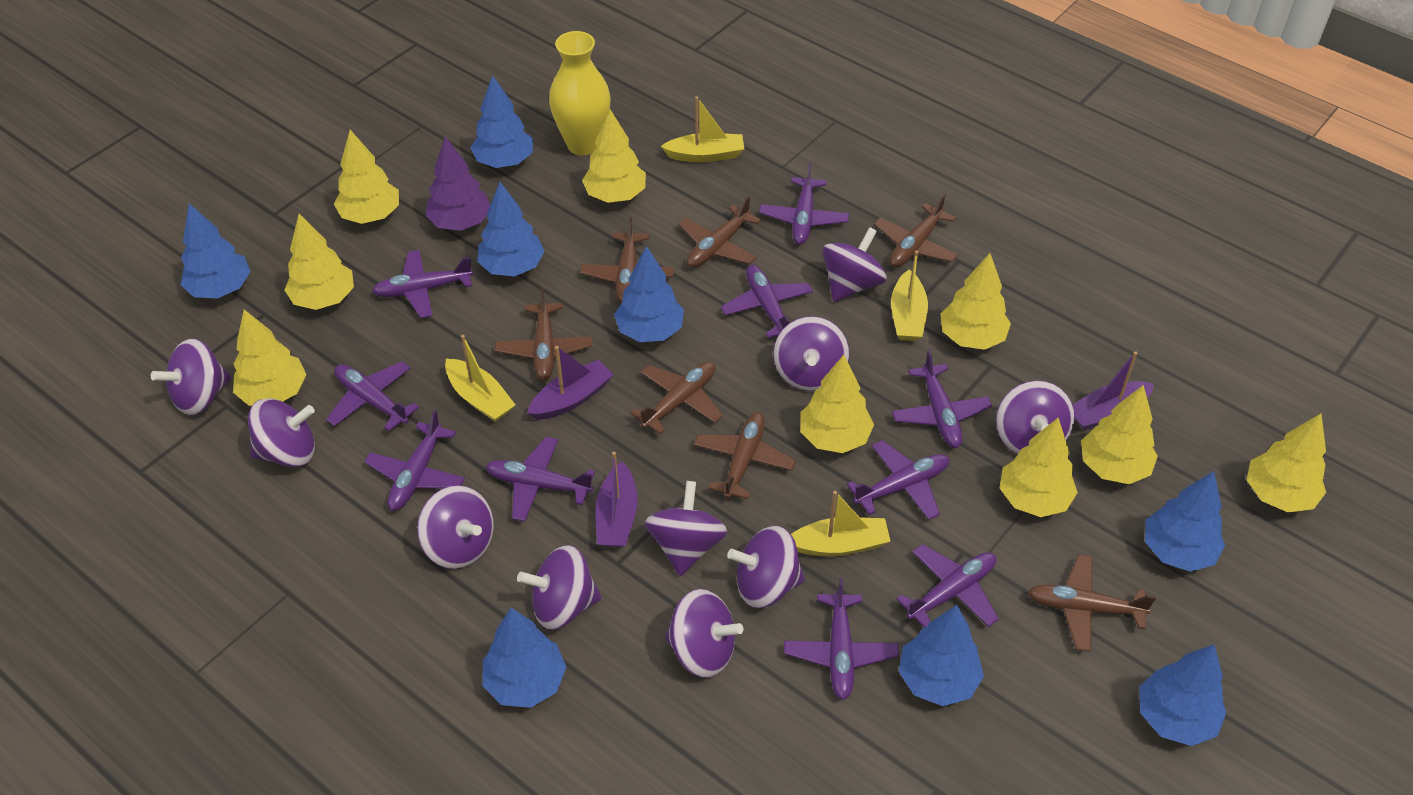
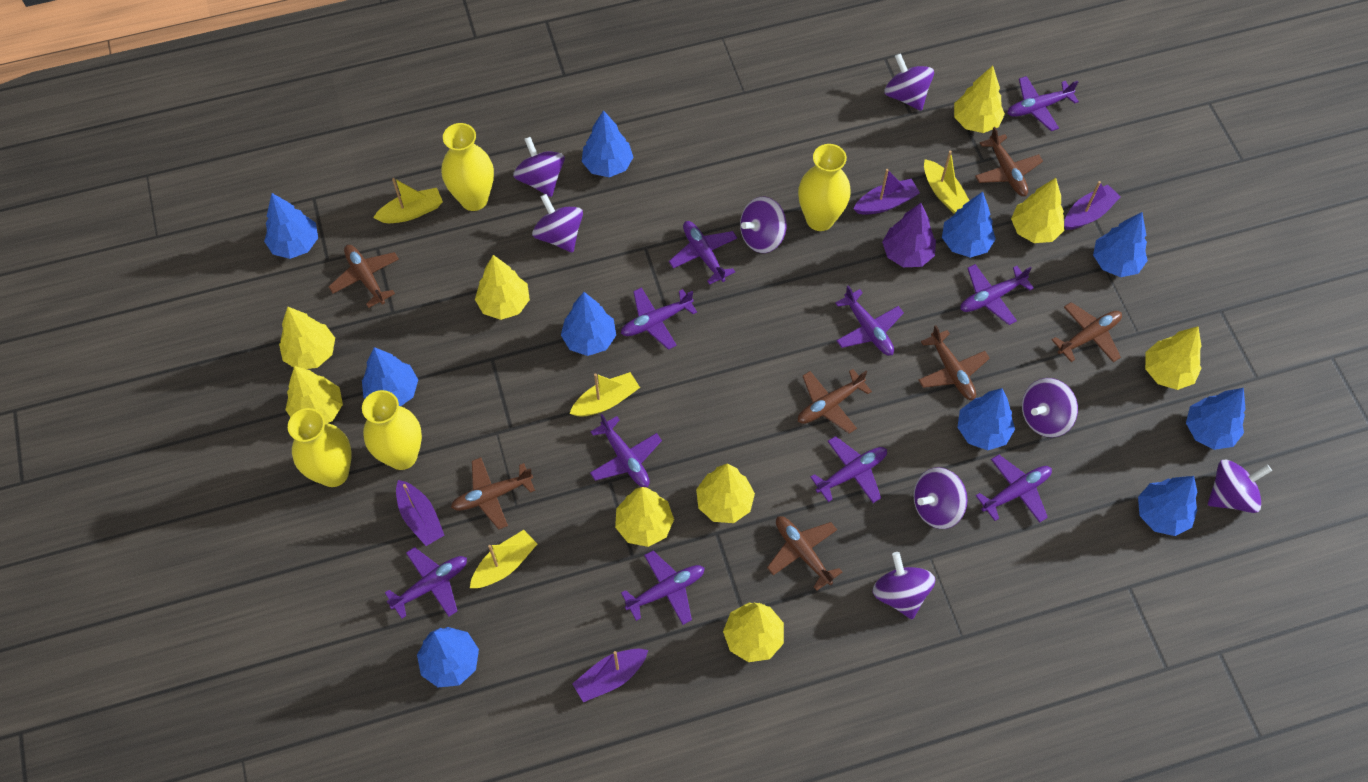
blue tree: [181,204,251,299] [471,75,533,168] [477,182,545,276] [482,608,566,708] [614,246,684,342] [899,605,984,706] [1139,644,1227,746] [1145,471,1225,572] = 8 -> [264,193,318,259] [362,347,418,406] [417,627,479,687] [561,292,616,356] [582,110,633,177] [942,192,996,258] [957,388,1015,450] [1093,212,1148,277] [1138,476,1197,536] [1186,388,1246,450] = 10
purple boat: [527,346,614,420] [595,452,638,548] [1073,351,1154,430] = 3 -> [396,480,444,546] [572,649,648,702] [854,169,920,215] [1064,181,1121,230] = 4
purple spinning top: [151,338,231,415] [248,398,315,467] [417,485,494,569] [517,545,601,630] [645,481,727,576] [665,589,743,678] [727,526,805,608] [773,316,849,391] [822,227,886,302] [996,381,1075,454] = 10 -> [513,137,565,197] [532,194,583,253] [740,197,786,253] [872,552,935,619] [884,53,934,111] [914,467,967,529] [1022,378,1078,438] [1208,460,1272,513] = 8
yellow vase: [549,31,611,155] = 1 -> [288,408,351,487] [362,390,422,470] [442,123,494,211] [798,144,851,231] = 4

